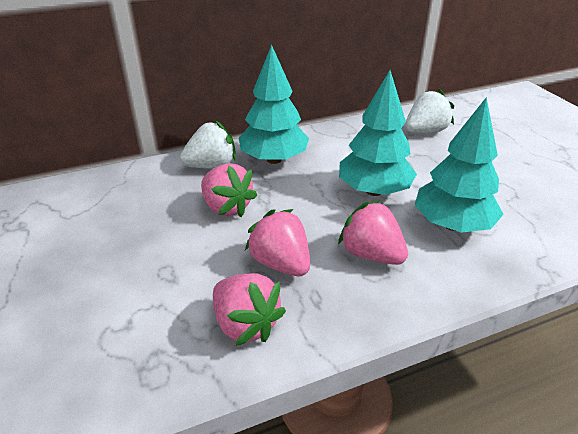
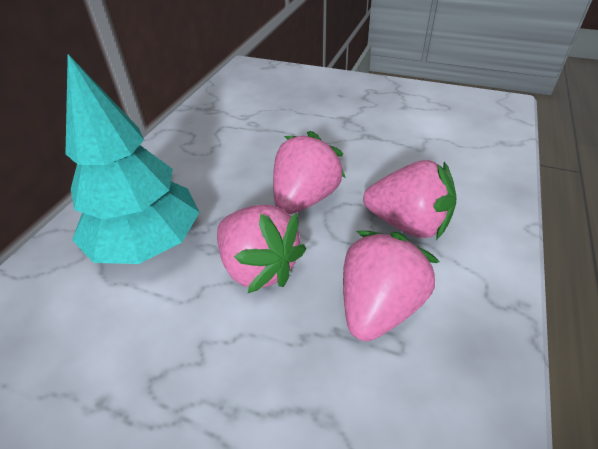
turquoise tree: [239,45,309,164] [339,70,417,196] [414,97,504,233] = 3 -> [65,54,200,264] = 1
white strawberry: [180,121,236,168] [405,89,454,133] = 2 -> none = 0

